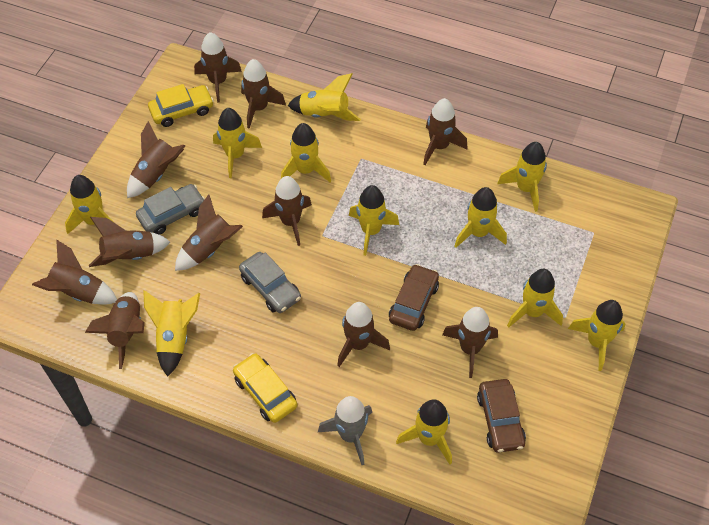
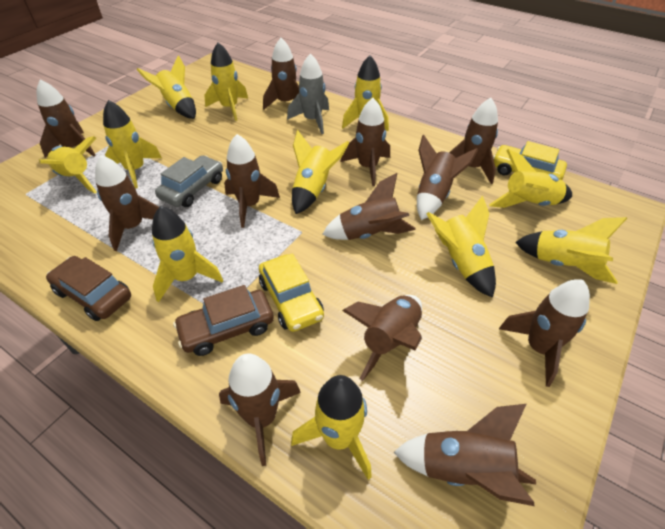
brown rocket: [32,240,117,305] [85,292,145,369] [89,217,170,267] [127,121,185,198] [175,195,243,271] [194,32,242,103] [241,59,286,129] [262,176,312,246] [337,302,390,367] [423,98,467,165] [442,307,498,378] = 11 -> [37,79,96,158] [95,155,159,251] [219,353,301,466] [224,134,280,228] [263,38,299,110] [322,173,416,240] [340,98,390,186] [342,295,422,381] [393,404,536,506] [417,135,479,220] [449,98,498,184] [499,279,590,387] = 12
grey car: [136,184,205,235] [239,252,301,313] = 2 -> [155,155,223,207] = 1

